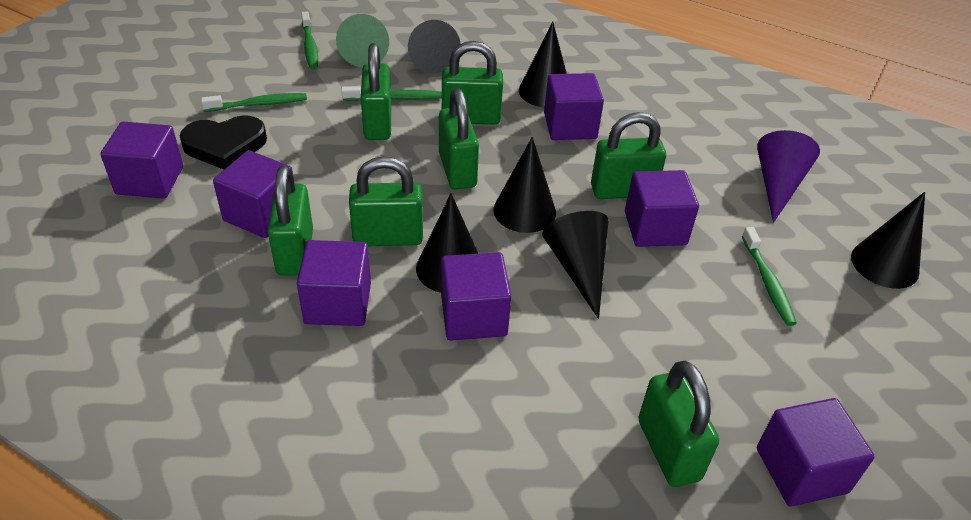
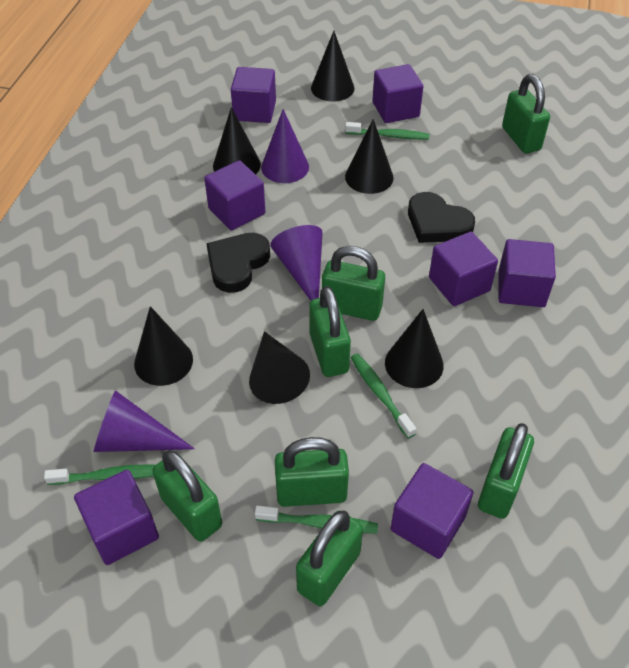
black heart: [180,116,267,169] = 1 -> [206,233,270,293] [408,192,475,243] = 2
green cone: [336,14,389,67] = 1 -> none = 0
purple cone: [757,130,820,223] = 1 -> [94,390,195,452] [261,109,309,183] [270,225,323,301] = 3

